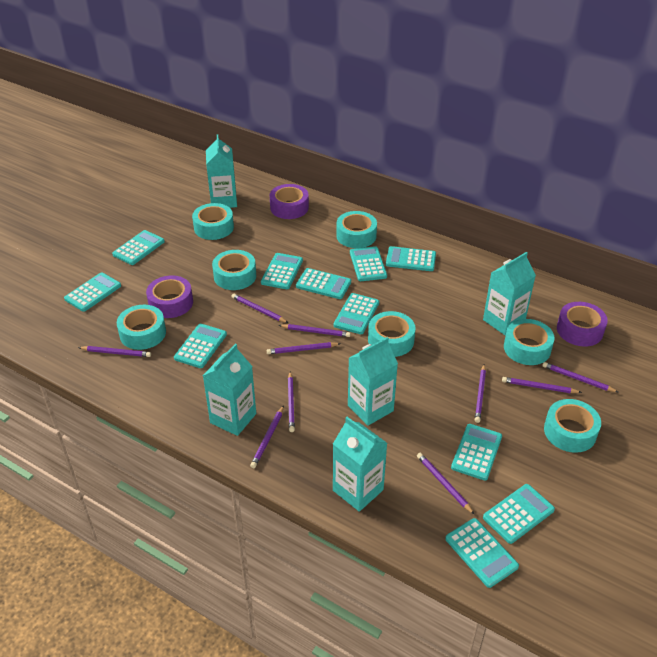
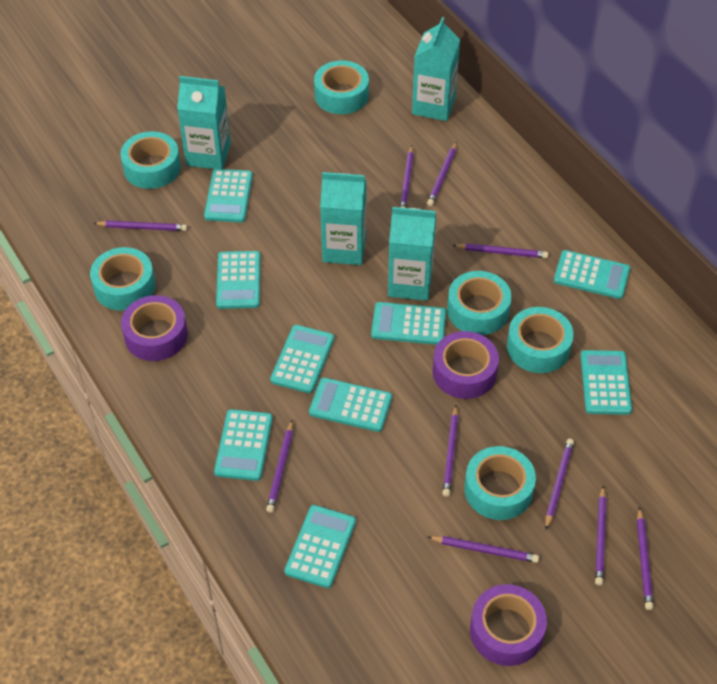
turquoise calculator: [64,272,121,312] [112,230,165,265] [174,324,227,368] [261,253,303,289] [296,268,351,299] [334,293,379,334] [350,246,387,281] [386,246,436,271] [445,518,519,588] [451,424,502,480] [483,484,555,544] = 11 -> [204,169,253,222] [214,409,273,481] [216,251,260,309] [270,325,334,393] [284,505,356,588] [309,377,392,432] [371,302,446,345] [554,250,630,299] [580,350,632,415] = 9
turquoise carton: [203,344,256,436] [206,134,237,208] [333,417,387,512] [348,337,398,426] [483,252,536,335] = 5 -> [177,76,231,169] [320,172,366,265] [388,207,436,301] [412,17,460,121] = 4
turquoise tape: [117,305,166,350] [192,203,234,240] [212,250,256,290] [336,211,377,248] [368,311,415,357] [504,319,555,365] [544,399,601,453] = 7 -> [90,247,155,311] [120,131,181,189] [314,61,369,114] [447,271,512,335] [464,446,536,520] [507,307,574,373] = 6

